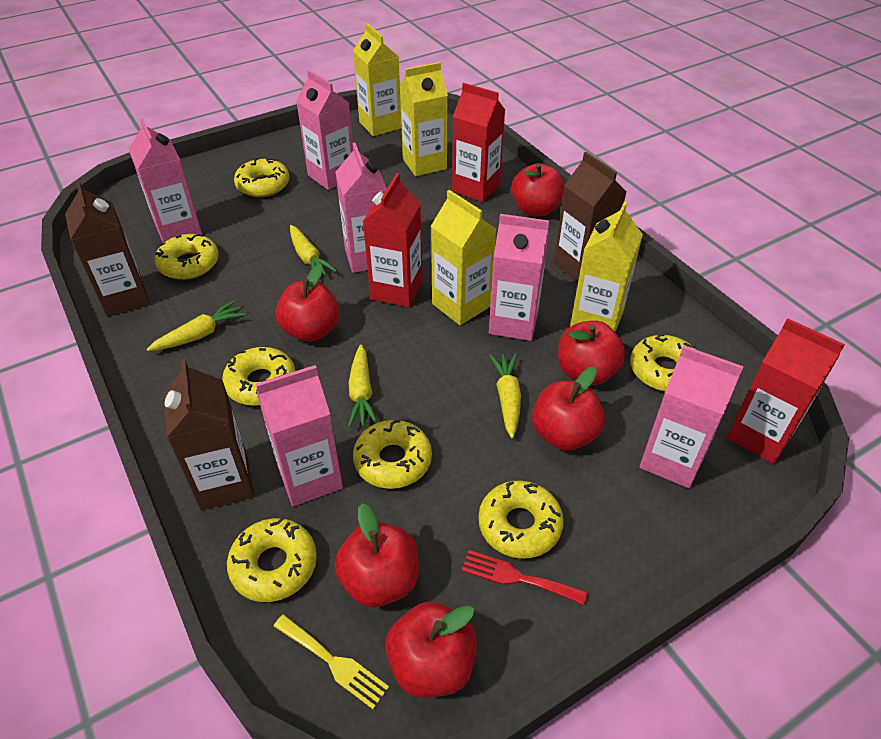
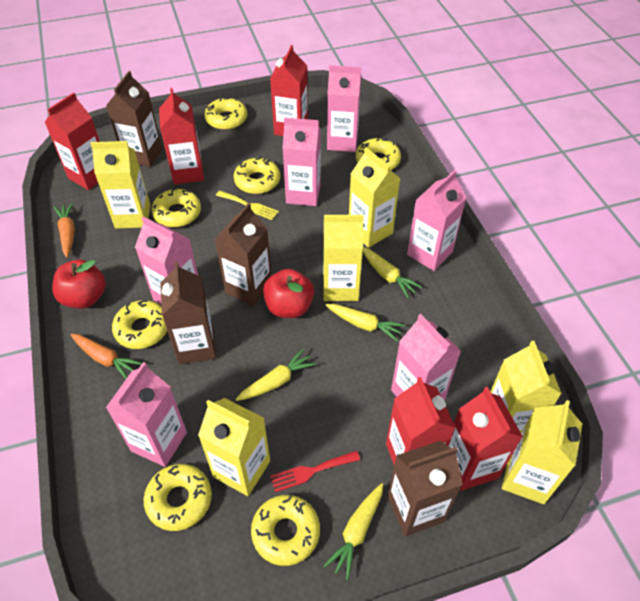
brown carton: [65,181,150,317] [163,359,254,510] [554,152,627,282] = 3 -> [106,71,162,167] [160,262,216,365] [215,203,272,306] [387,440,463,536] = 4
orange carrot: none = 0 -> [54,203,75,257] [71,334,142,379] = 2
red apple: [275,264,340,342] [335,503,419,607] [385,602,477,698] [511,163,565,216] [532,367,605,451] [558,321,626,385] = 6 -> [52,260,106,308] [263,269,314,318] = 2
red carton: [363,173,422,307] [452,83,505,202] [727,318,845,464] = 3 -> [45,92,100,190] [159,88,204,184] [270,45,308,136] [386,377,455,465] [448,387,523,491] = 5
yellow carton: [353,23,402,136] [400,62,448,176] [431,190,496,325] [570,201,643,332] = 4 -> [90,141,150,229] [198,398,270,496] [323,215,364,301] [349,147,400,248] [490,341,562,432] [502,400,582,504] = 6

